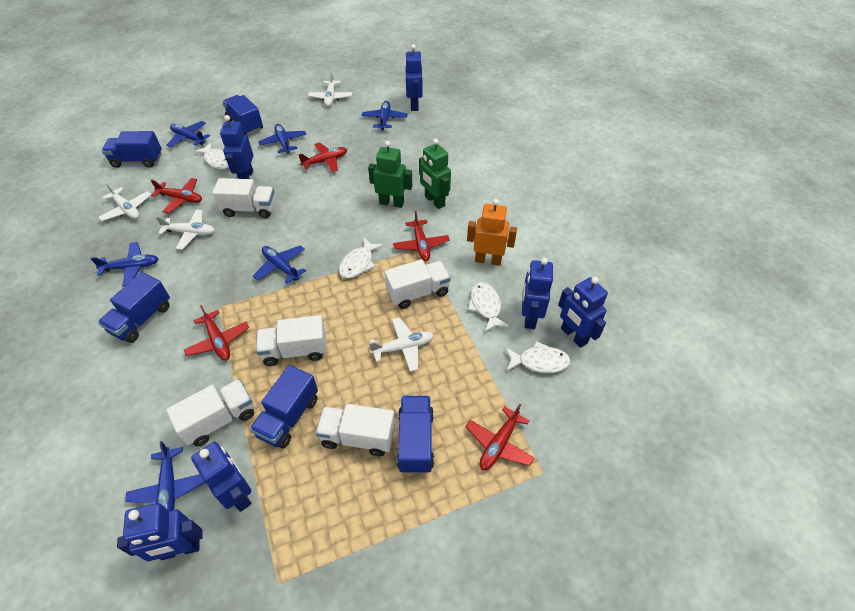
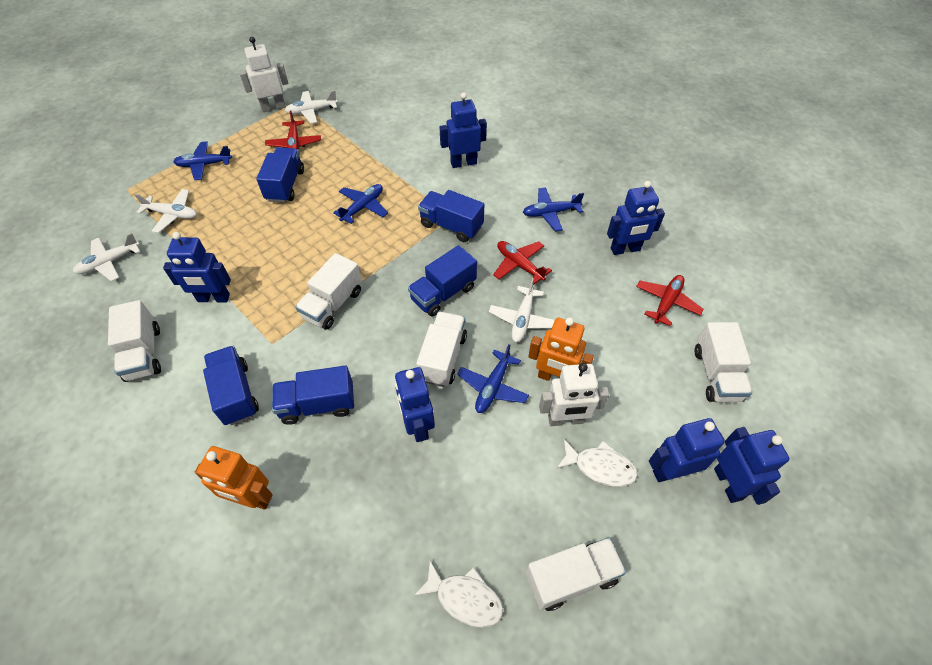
blue plane: [90,242,158,286] [125,441,206,511] [166,121,210,147] [253,245,306,284] [258,124,307,154] [362,101,408,131] = 6 -> [173,141,232,180] [333,184,388,224] [457,344,529,413] [523,187,584,232] = 4
green robot: [368,141,412,208] [419,139,451,209] = 2 -> none = 0
orange robot: [467,199,517,266] = 1 -> [195,446,272,510] [528,317,594,381] = 2
red plane: [150,178,202,213] [184,305,249,361] [299,142,347,172] [393,211,450,261] [465,404,534,470] = 5 -> [265,110,321,150] [493,241,552,285] [636,275,704,326] = 3
white fish: [194,142,229,169] [339,238,383,278] [468,282,510,332] [505,341,571,373] = 4 -> [414,561,503,628] [556,439,638,487] = 2
white robot: none = 0 -> [239,37,288,112] [539,363,609,426] = 2

